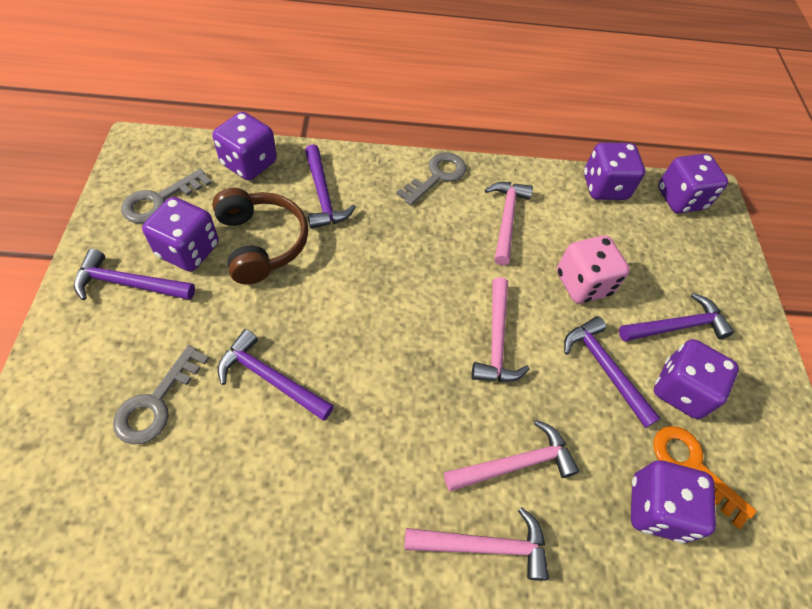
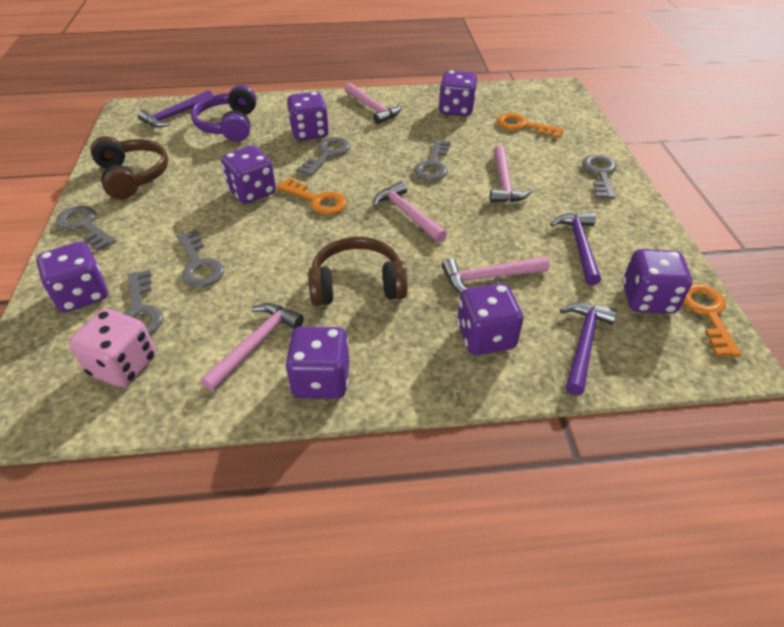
brown headphones: [212,188,308,284] = 1 -> [90,136,168,199] [308,237,408,306] = 2
grey key: [113,345,209,445] [121,169,212,223] [396,152,467,205] = 3 -> [56,205,116,251] [123,270,163,335] [177,229,224,287] [297,137,350,176] [414,139,451,181] [582,155,617,199] = 6
orange key: [653,426,756,529] = 1 -> [277,178,347,215] [497,113,564,138] [683,284,742,357] = 3
pink hammer: [405,507,549,581] [444,420,579,491] [472,277,529,382] [485,182,533,265] = 4 -> [201,303,304,391] [344,83,401,124] [373,181,447,243] [442,257,550,294] [490,146,532,203] = 5
purple dice: [142,197,219,271] [213,112,277,180] [584,142,645,200] [631,461,716,543] [654,339,739,419] [658,154,728,213] = 6 -> [36,242,108,312] [221,146,276,204] [285,327,349,399] [287,92,329,141] [439,70,477,116] [457,283,523,355] [623,249,692,314] = 7
purple hammer: [74,249,195,300] [218,329,334,421] [305,144,356,229] [564,316,661,428] [619,293,734,342] = 5 -> [138,90,213,128] [550,213,601,285] [560,302,617,396] = 3
purple headphones: none = 0 -> [191,85,257,142] = 1

